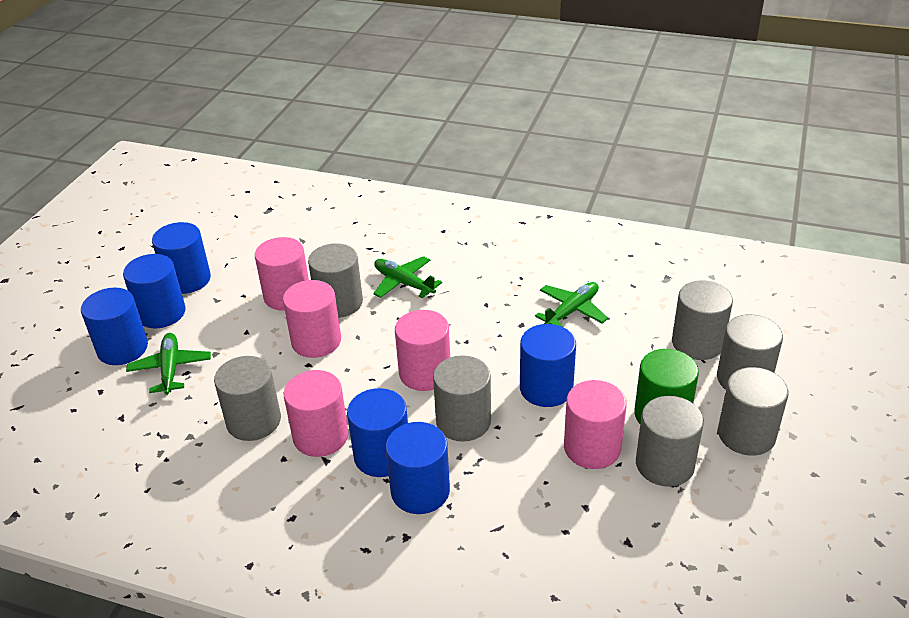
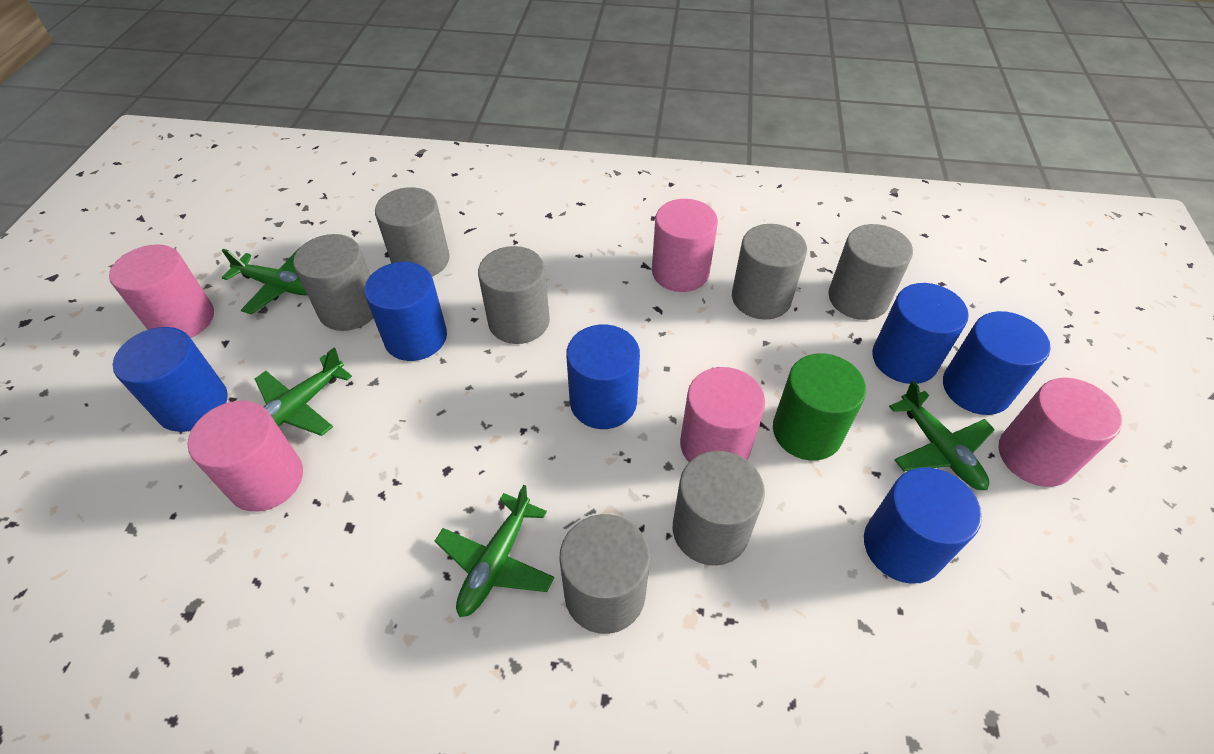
green plane: [126,333,211,395] [373,256,442,298] [535,282,608,327] = 3 -> [222,247,307,314] [255,348,352,436] [435,485,555,617] [889,381,995,490] = 4

